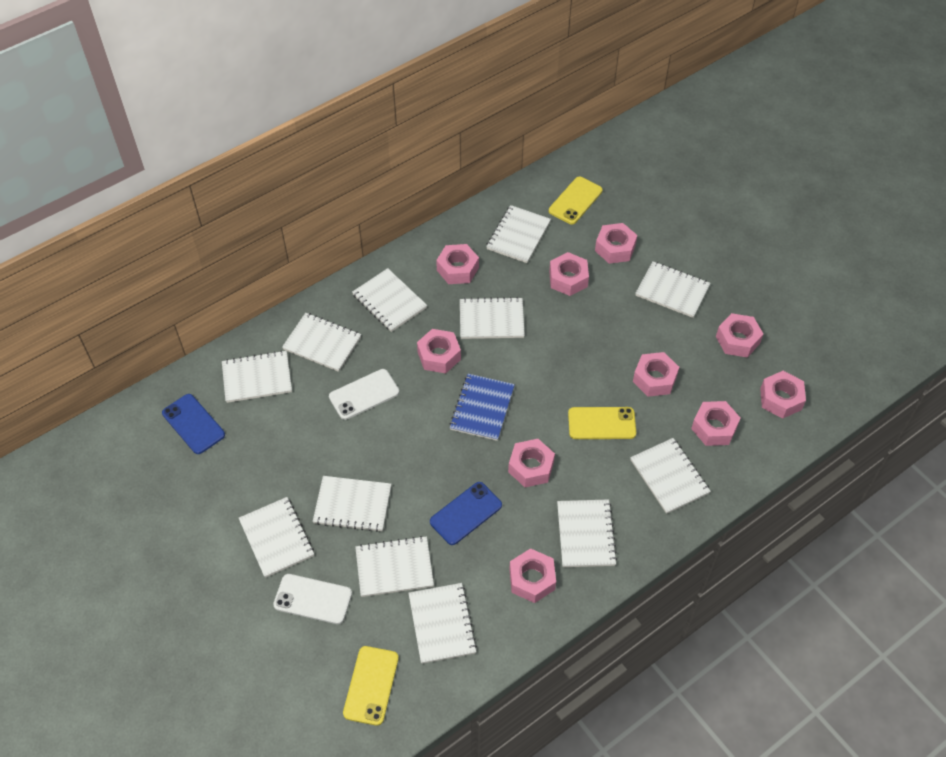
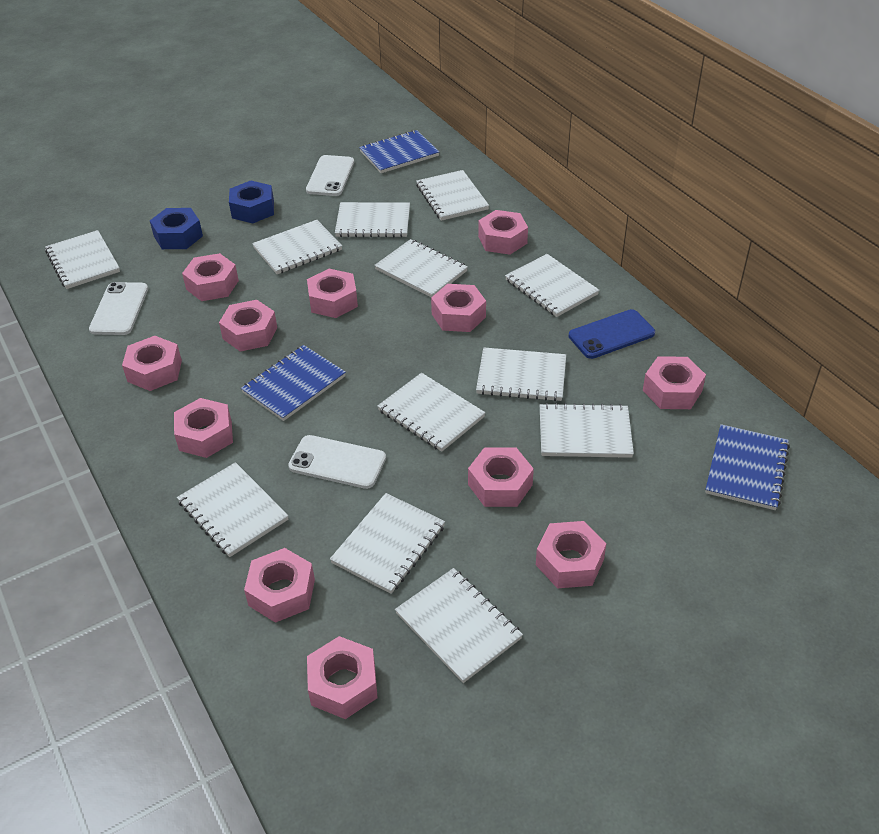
blue notebook: [449,374,515,441] = 1 -> [241,345,346,421] [359,130,439,173] [705,424,790,510] = 3
blue nut: none = 0 -> [150,208,203,249] [229,181,274,223] = 2
blue phone: [162,394,225,454] [430,482,502,545] = 2 -> [569,309,655,359] = 1
pink nut: [417,329,461,373] [436,244,479,284] [508,439,555,487] [509,548,556,603] [549,252,589,296] [595,223,637,264] [633,352,679,397] [691,401,740,446] [716,313,763,358] [760,371,806,419] = 10 -> [122,336,182,391] [174,398,233,458] [182,253,239,301] [219,300,277,352] [244,548,315,623] [307,269,358,318] [307,636,378,719] [431,284,486,332] [468,447,534,507] [478,210,528,255] [536,521,607,588] [643,356,706,409] = 12
white phone: [273,574,352,624] [329,369,399,420] = 2 -> [89,282,148,335] [288,435,386,489] [306,155,354,196] = 3
yellow phone: [343,646,399,726] [549,176,603,224] [568,407,636,439] = 3 -> none = 0

